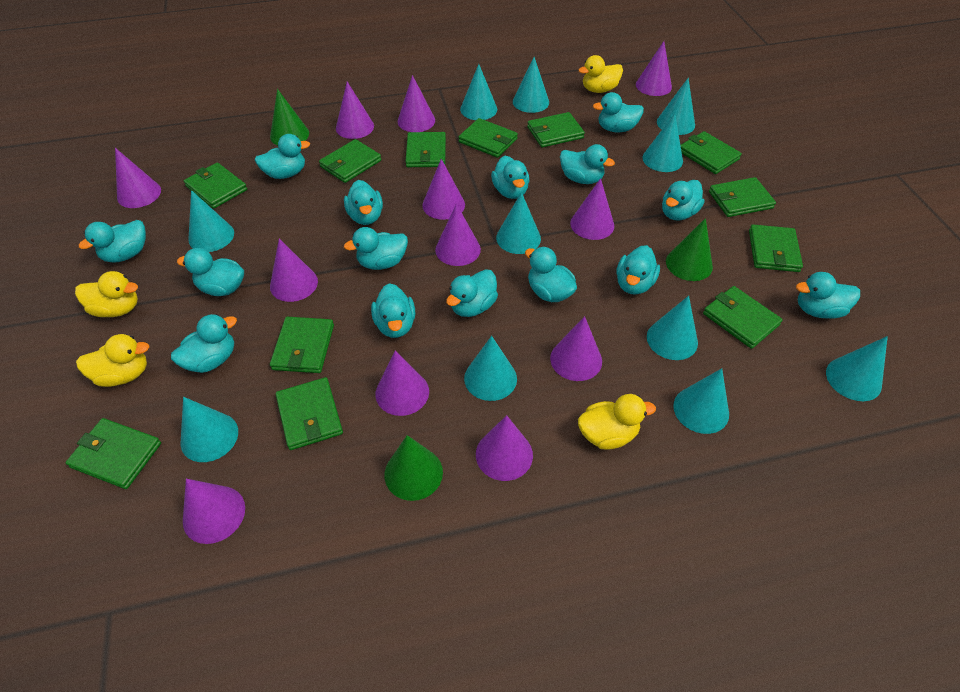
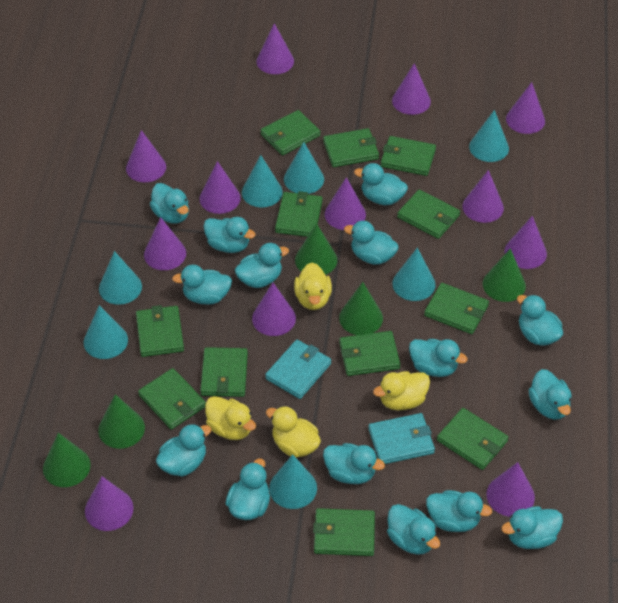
green cone: [270,89,309,145] [384,435,443,501] [666,218,713,281] = 3 -> [43,433,91,487] [98,394,145,449] [295,223,337,275] [339,282,383,335] [483,248,526,302] = 5
turquoise cone: [180,397,238,462] [188,190,234,252] [460,64,497,120] [464,336,517,401] [496,192,541,254] [513,57,549,113] [642,113,683,172] [647,296,698,360] [657,78,695,135] [673,368,729,434] [826,336,888,401] = 11 -> [84,305,128,359] [99,251,142,305] [242,155,283,207] [269,454,317,509] [284,142,324,194] [392,248,435,301] [469,110,509,162] = 7
turquoise wallet: none = 0 -> [265,340,331,399] [368,413,435,464] = 2

